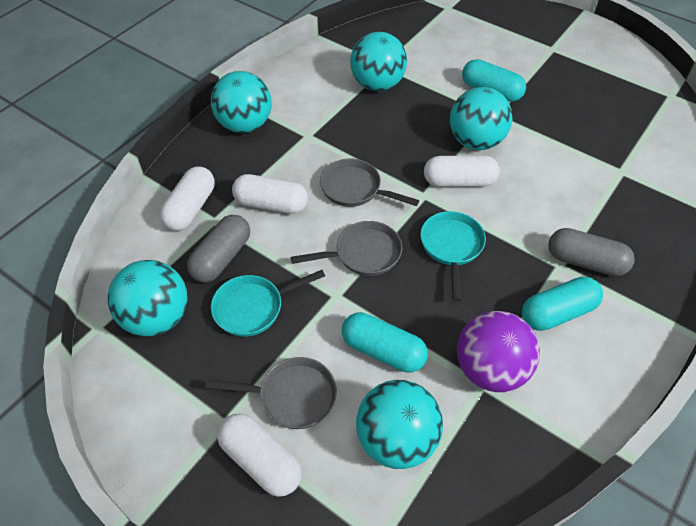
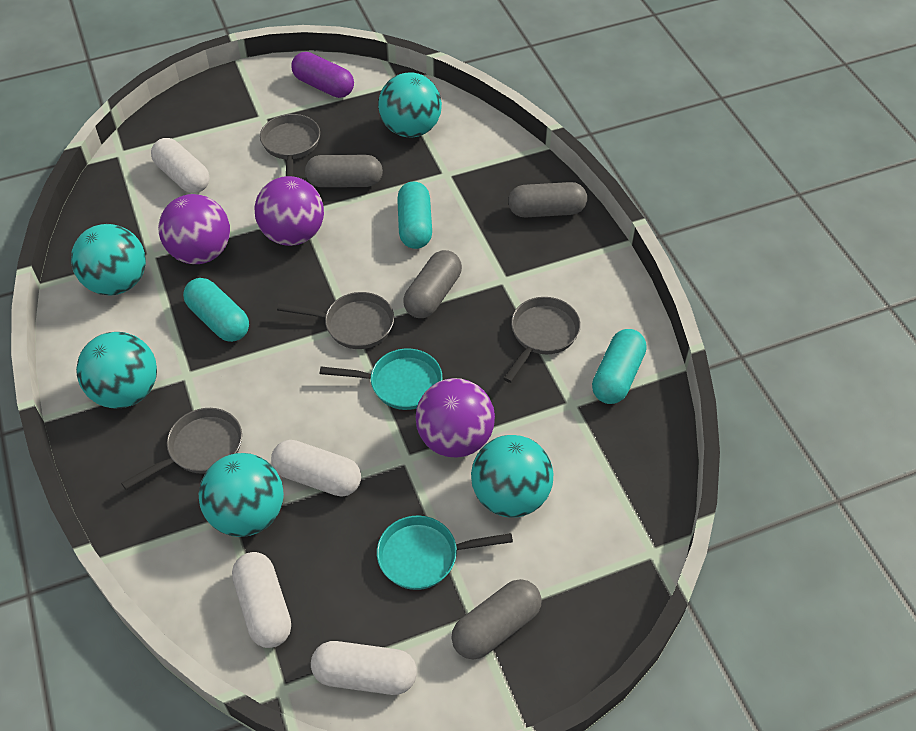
grey capsule: [187,215,250,282] [548,228,635,276] = 2 -> [305,155,383,187] [403,250,462,318] [451,579,542,659] [508,182,587,217] = 4
grey pan: [205,357,337,429] [291,221,402,276] [320,159,419,207] = 3 -> [121,408,242,490] [260,114,320,176] [277,292,394,349] [503,297,581,383] = 4
purple ball: [457,311,540,392] = 1 -> [158,194,230,264] [254,176,324,246] [416,378,495,458] = 3
purple capsule: none = 0 -> [291,52,354,98] = 1

